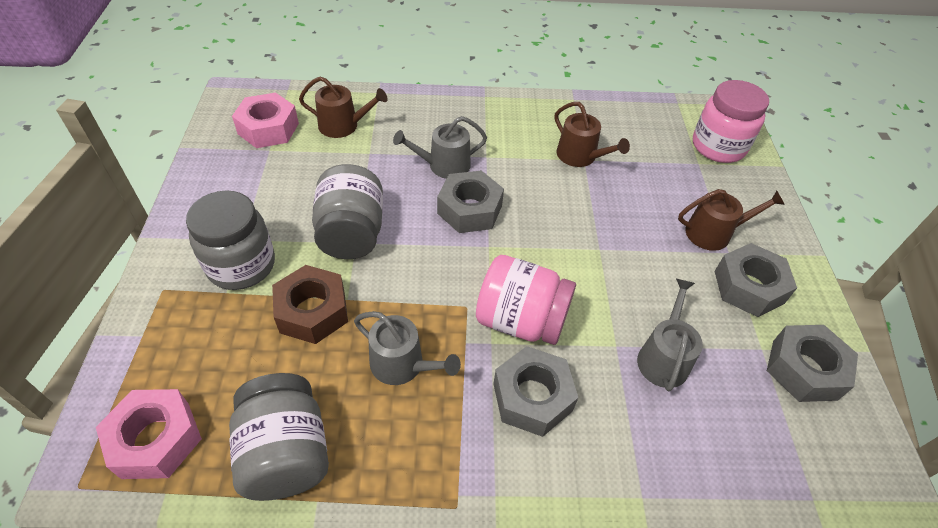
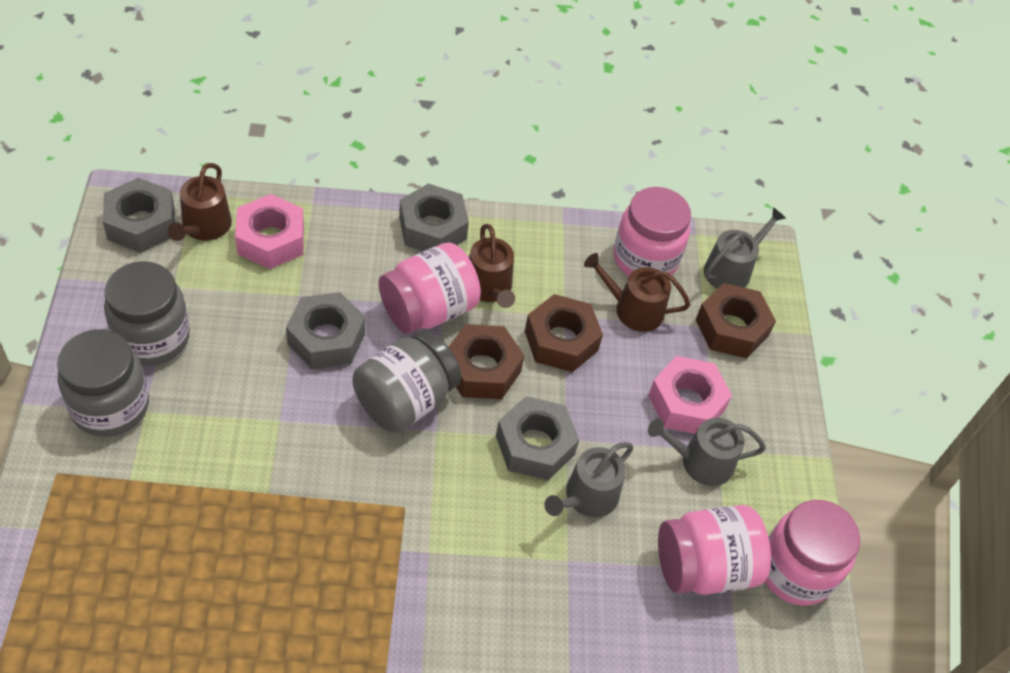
brown nut: [272,265,348,344] = 1 -> [449,324,525,399] [525,294,603,372] [696,283,776,358] = 3
pink jar: [476,255,576,345] [693,80,769,163] = 2 -> [379,242,481,334] [613,187,691,276] [658,505,771,595] [765,500,860,606] = 4

